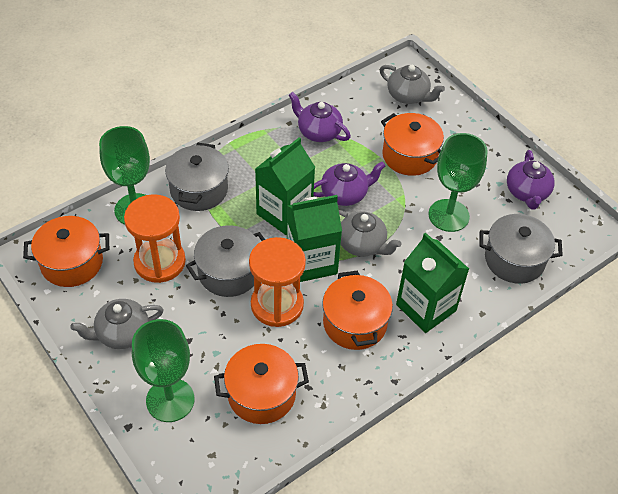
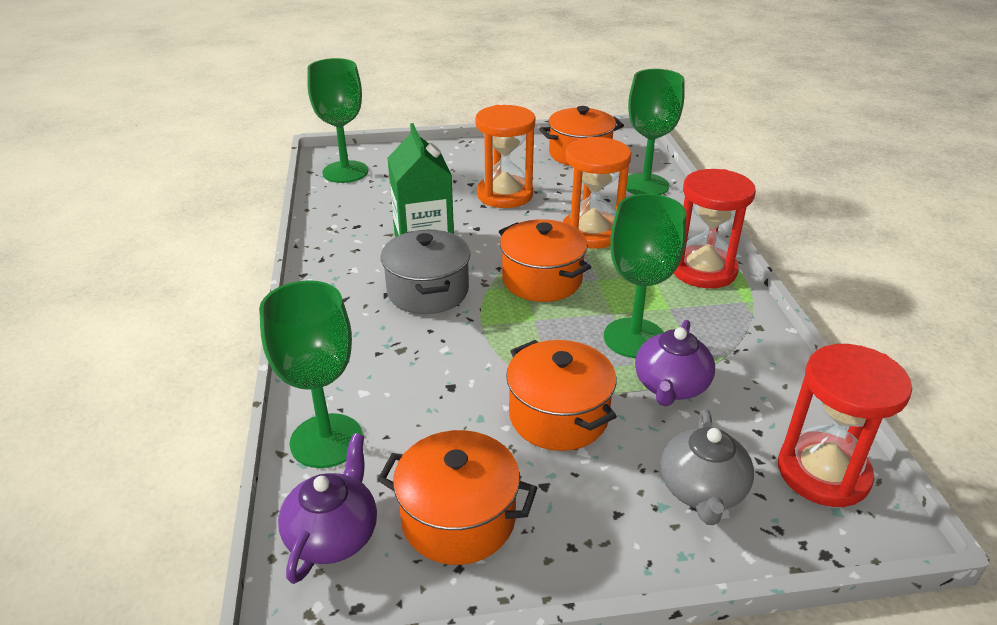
green carton: [255,137,315,235] [287,195,342,282] [396,233,469,333] = 3 -> [387,123,454,237] = 1
green goblet: [99,126,150,225] [132,319,194,422] [428,133,488,232] = 3 -> [259,280,363,468] [307,58,368,183] [604,194,686,358] [626,69,685,195] = 4
grey pot: [165,143,229,211] [186,225,265,297] [480,214,563,284] = 3 -> [381,229,471,314] = 1
grey teapot: [70,299,164,349] [339,210,401,257] [379,65,445,104] = 3 -> [660,409,754,525] = 1
purple teapot: [289,92,351,142] [313,161,386,206] [507,150,555,210] = 3 -> [278,433,377,584] [635,320,715,406] = 2
red hourglass: none = 0 -> [673,169,756,288] [778,344,912,507] = 2

